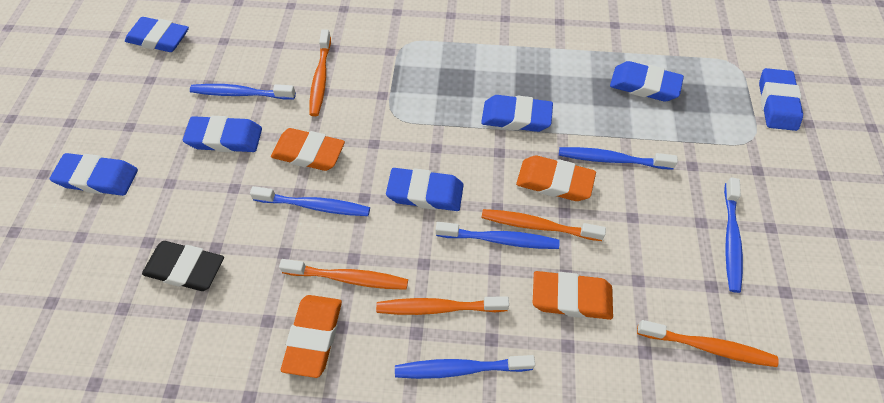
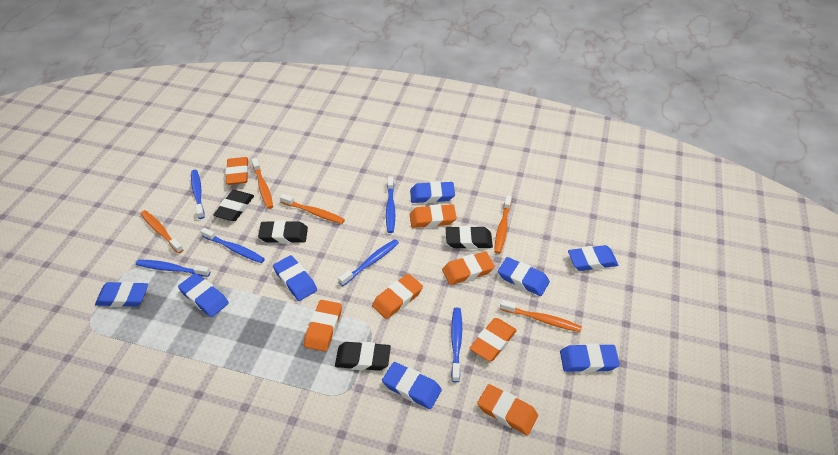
black eraser: [142,241,224,291] = 1 -> [213,190,254,221] [258,220,308,243] [335,342,391,371] [446,226,493,249] = 4
blue eraser: [50,153,138,196] [125,17,189,52] [183,116,262,152] [386,168,464,211] [481,95,553,132] [610,61,684,102] [759,68,803,131] = 7 -> [95,281,148,307] [178,273,229,317] [273,255,317,301] [382,362,442,409] [410,181,455,203] [498,257,550,296] [560,343,620,373] [568,245,618,271] = 8
orange eraser: [271,128,345,171] [281,295,342,378] [516,155,596,201] [533,271,613,320] = 4 -> [225,157,249,185] [304,300,342,352] [372,274,423,319] [410,204,457,228] [442,252,495,285] [470,318,517,361] [477,384,538,435] = 7

